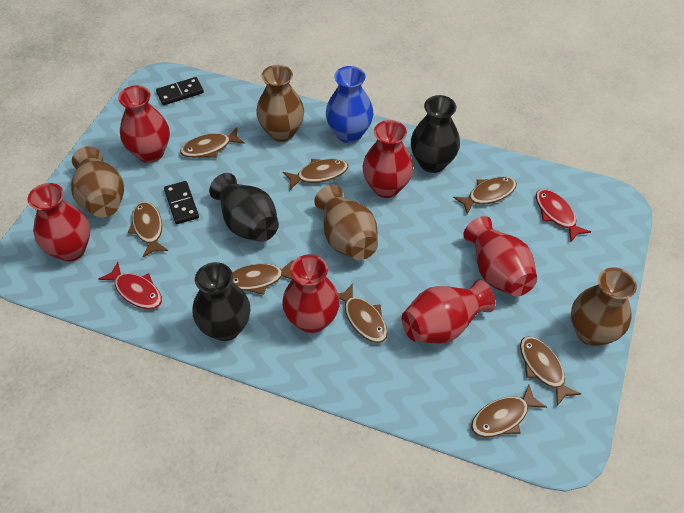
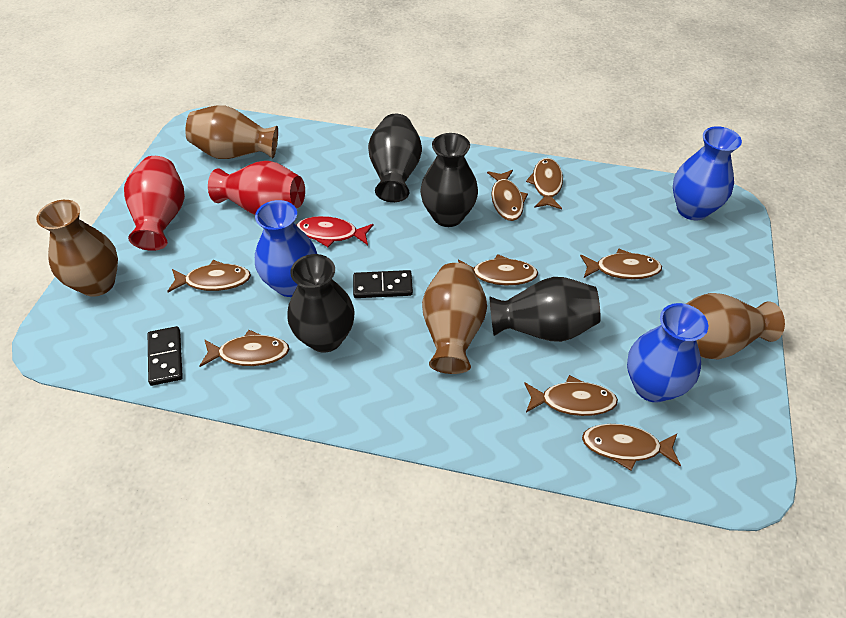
black vase: [193,262,250,341] [209,173,279,242] [411,95,460,173] = 3 -> [287,254,355,353] [368,114,422,202] [420,133,478,227] [489,277,601,342] = 4
blue vase: [326,66,373,143] = 1 -> [255,200,317,297] [627,303,708,403] [673,126,742,220] = 3
red fish: [99,261,162,309] [536,189,591,242] = 2 -> [296,216,373,247] = 1
red vase: [28,183,90,262] [118,85,170,163] [282,254,340,333] [363,120,413,198] [402,280,495,343] [463,216,537,296] = 6 -> [124,156,185,251] [208,161,305,215] = 2

